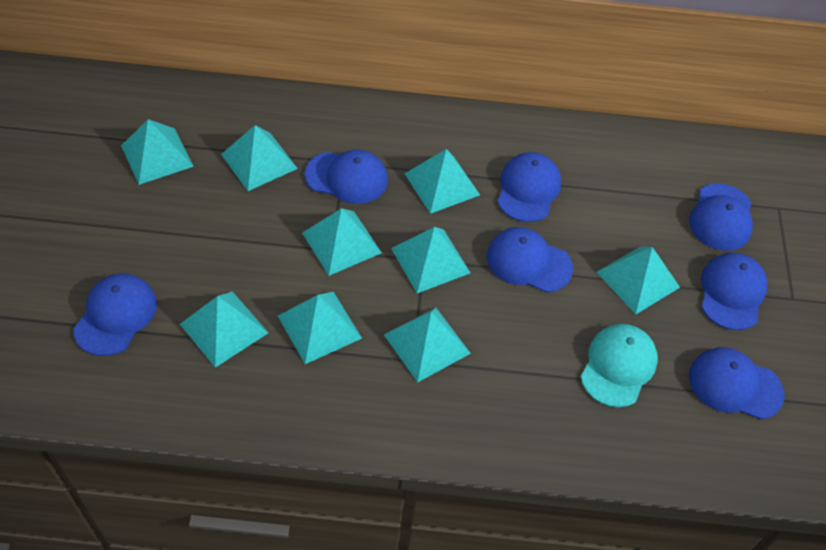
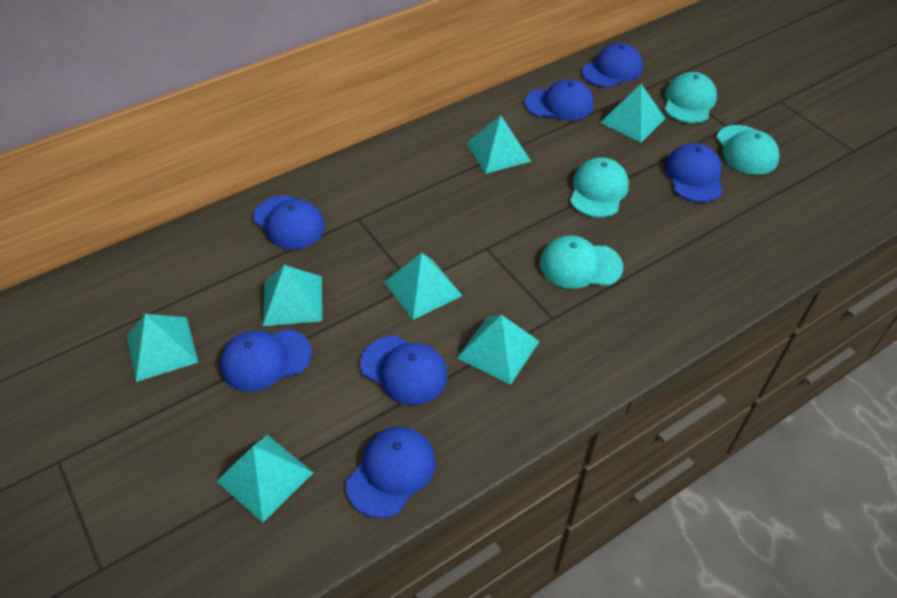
turquoise cap: [581,324,658,408] = 1 -> [540,235,623,289] [570,157,629,218] [665,72,717,123] [716,125,780,175] = 4
turquoise pyramid: [121,119,194,185] [180,291,268,368] [221,125,298,191] [278,292,362,364] [302,208,382,276] [384,308,471,382] [391,227,470,293] [405,149,480,214] [597,246,680,314] = 9 -> [126,314,198,382] [216,435,313,523] [263,265,322,326] [384,253,462,320] [457,315,540,385] [466,115,531,174] [600,84,666,142] = 7

